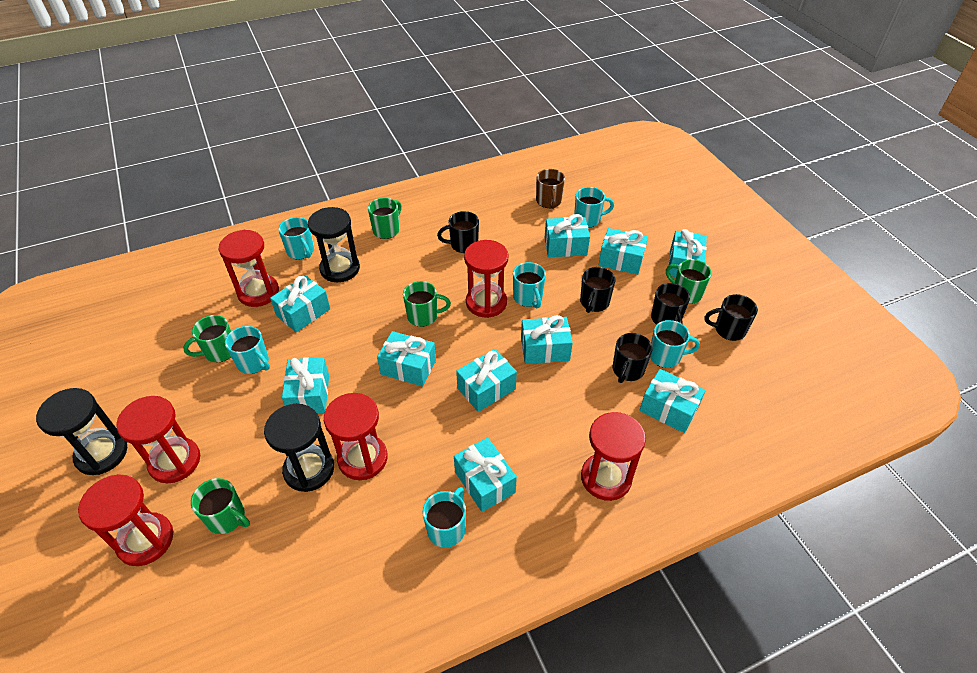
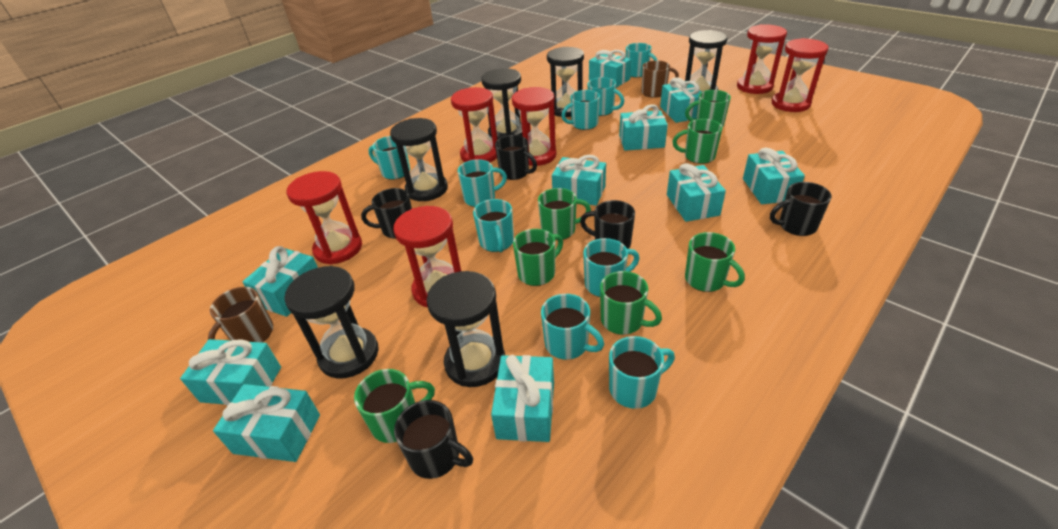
black hourglass: [36,388,127,475] [264,404,334,492] [308,207,360,282] = 3 -> [284,266,379,379] [390,118,448,201] [426,271,505,387] [482,68,523,140] [547,47,584,117] [685,30,727,92] = 6
brown mug: [536,169,565,209] = 1 -> [208,287,273,343] [641,60,679,98] = 2
green mug: [183,315,231,362] [191,478,250,534] [368,198,402,239] [403,281,451,327] [666,259,712,304] = 5 -> [354,369,435,443] [513,229,563,286] [538,188,591,240] [600,271,662,335] [673,119,722,164] [685,90,731,128] [685,232,745,292] = 7
turquoise mug: [225,326,270,374] [278,217,314,259] [422,487,466,548] [513,262,546,308] [574,187,614,227] [650,320,700,368] = 6 -> [369,136,410,180] [458,159,507,207] [473,199,514,252] [541,294,604,360] [561,90,600,130] [583,238,639,297] [588,77,624,116] [609,336,675,409] [626,43,657,78] = 9

